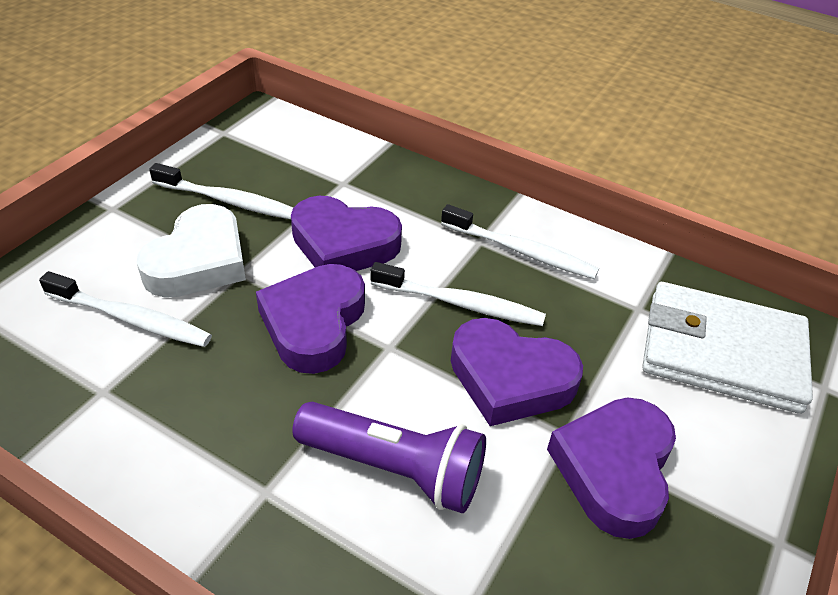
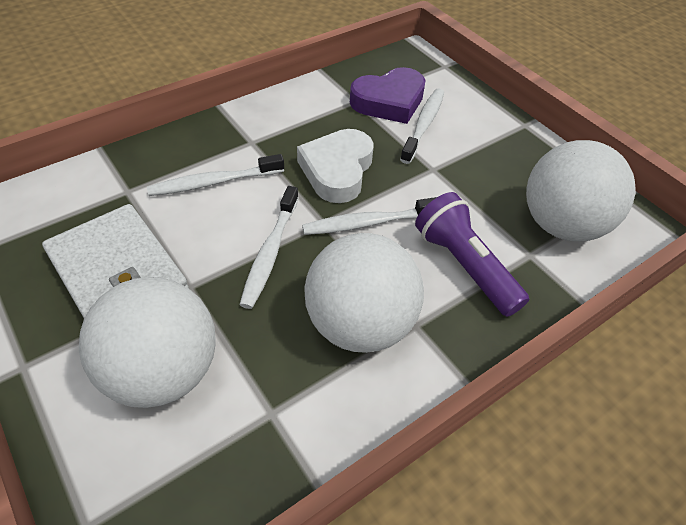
purple heart: [256,264,365,374] [291,196,402,271] [451,318,583,426] [547,397,676,539] = 4 -> [350,67,426,124] = 1
white ball: none = 0 -> [79,277,216,408] [305,233,424,353] [526,140,636,242] = 3

